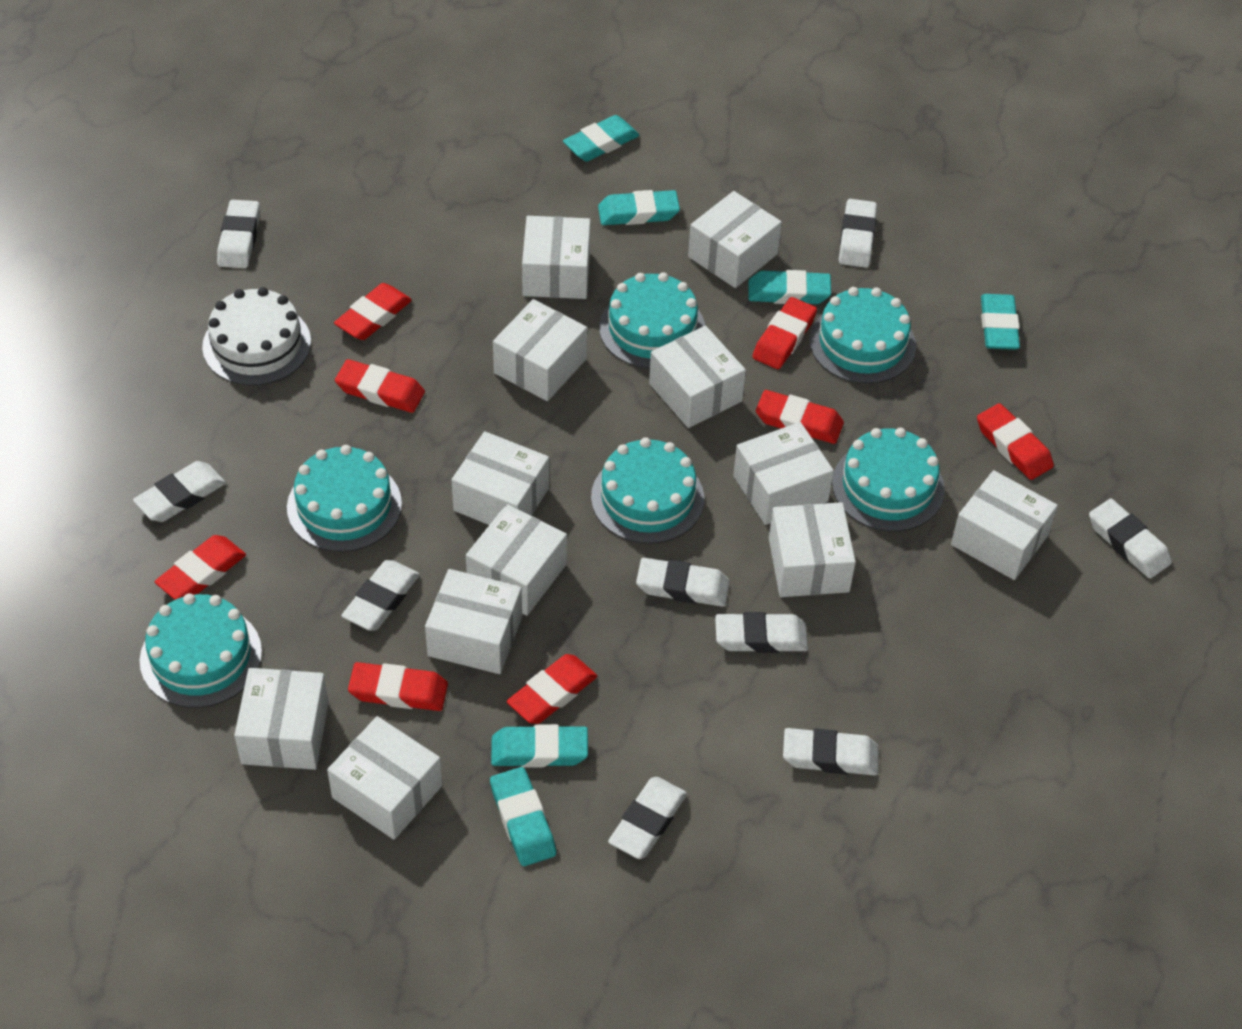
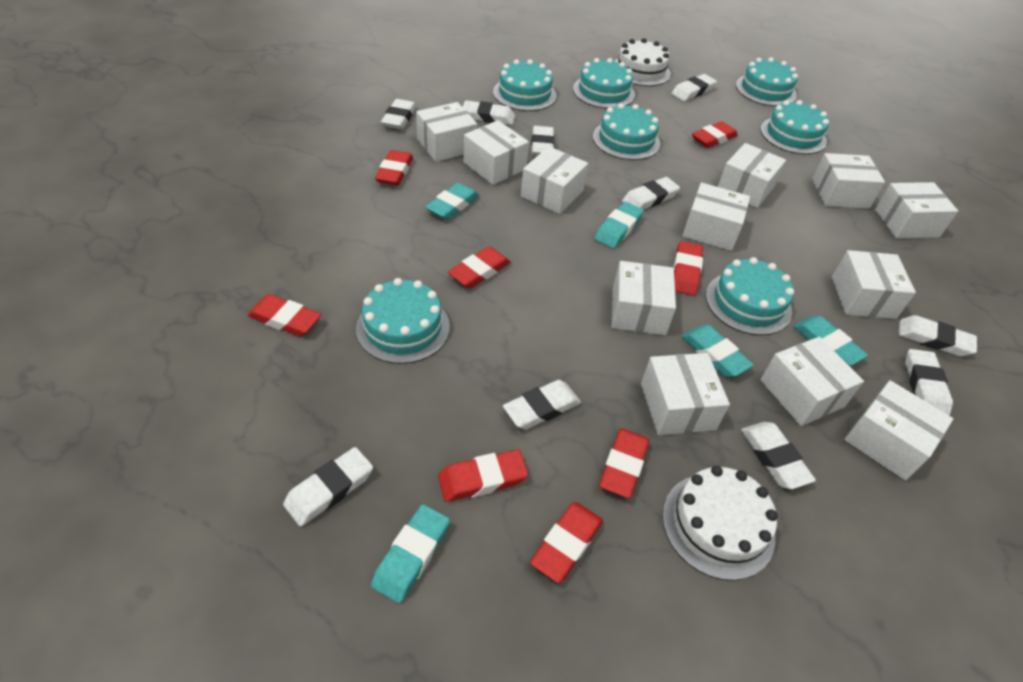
turquoise cake: [140,593,262,708] [287,445,402,552] [591,437,704,544] [599,272,705,369] [810,287,916,384] [832,428,945,532] = 6 -> [356,278,450,364] [493,59,557,111] [573,58,635,109] [593,103,660,160] [706,257,794,335] [736,57,798,106] [761,100,829,154] = 7
turquoise eraser: [490,767,556,866] [491,724,588,768] [563,115,639,162] [598,190,680,225] [748,270,831,304] [981,294,1020,350] = 6 -> [371,504,450,603] [425,183,479,220] [594,202,644,248] [682,325,754,377] [793,316,868,366] = 5
white cake: [202,287,311,386] = 1 -> [614,38,671,86] [662,466,778,581] = 2
white eraser: [133,461,226,522] [217,200,260,268] [341,560,420,631] [608,777,687,859] [636,558,730,607] [715,612,808,653] [783,728,879,776] [839,199,877,268] [1089,499,1172,579] = 9 -> [283,447,373,526] [381,99,417,129] [463,100,515,125] [503,380,581,430] [531,126,555,156] [622,177,680,210] [671,74,717,101] [741,422,816,489] [898,315,977,357] [905,349,953,415] = 10

